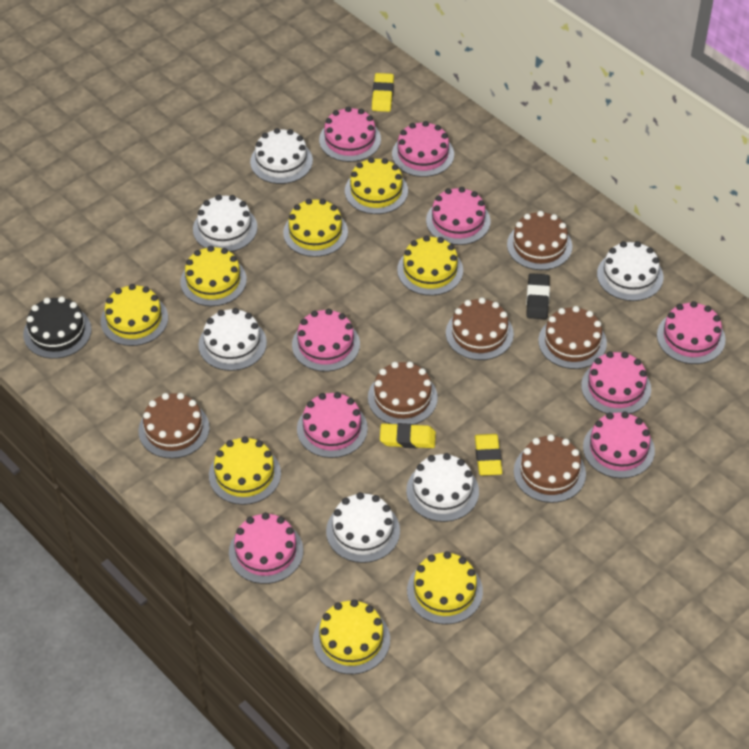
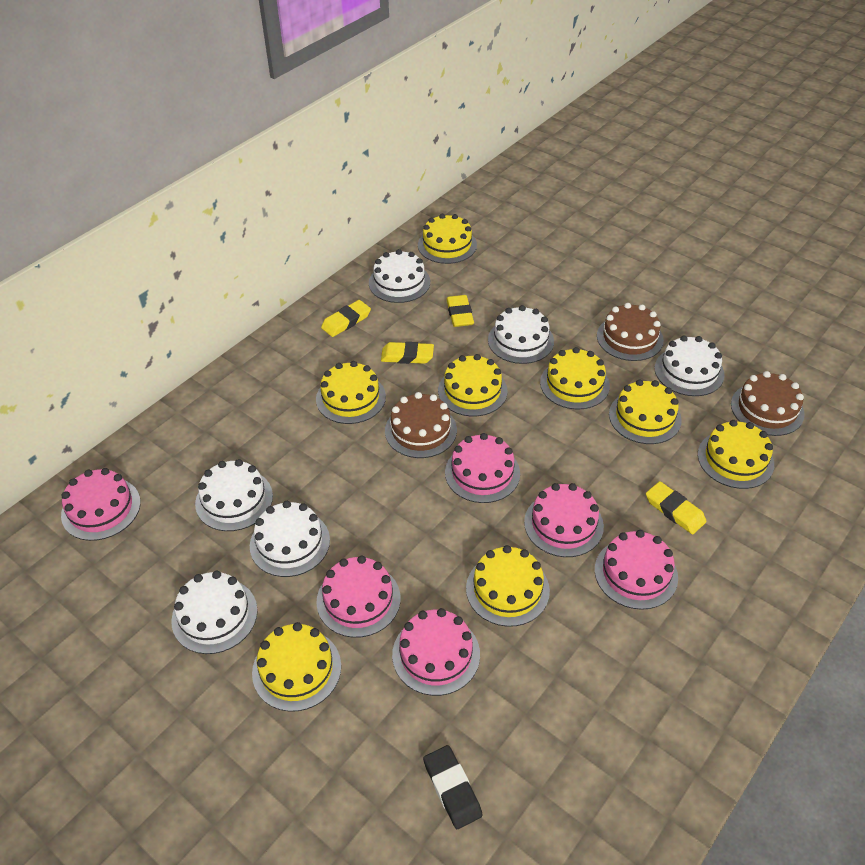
black cake: [23,296,92,359] = 1 -> none = 0
brown cake: [139,393,209,459] [368,362,438,425] [446,297,514,360] [507,211,572,270] [514,434,586,503] [538,306,607,369] = 6 -> [385,392,457,458] [597,303,664,361] [731,371,805,436] = 3
pink cake: [229,512,303,584] [292,308,360,372] [297,392,368,458] [319,107,381,162] [392,121,454,177] [426,187,491,245] [581,351,651,414] [583,412,655,478] [657,301,726,364] = 9 -> [61,468,141,541] [316,555,401,638] [392,608,480,696] [445,433,520,503] [524,483,604,557] [595,530,678,610] = 6
yellow eraser: [372,73,394,112] [380,423,436,448] [475,434,502,476] = 3 -> [321,300,371,337] [381,342,434,364] [446,295,474,327] [646,481,707,534] = 4

